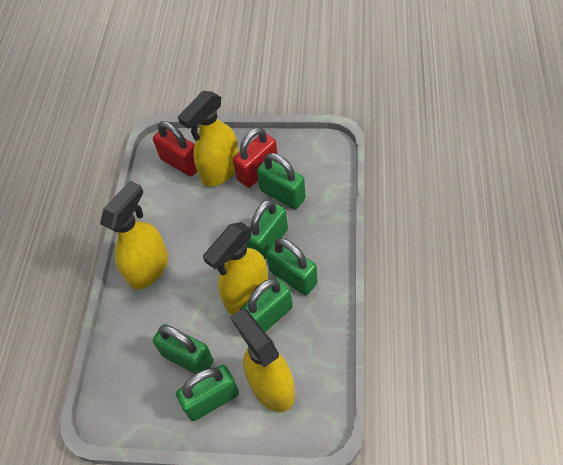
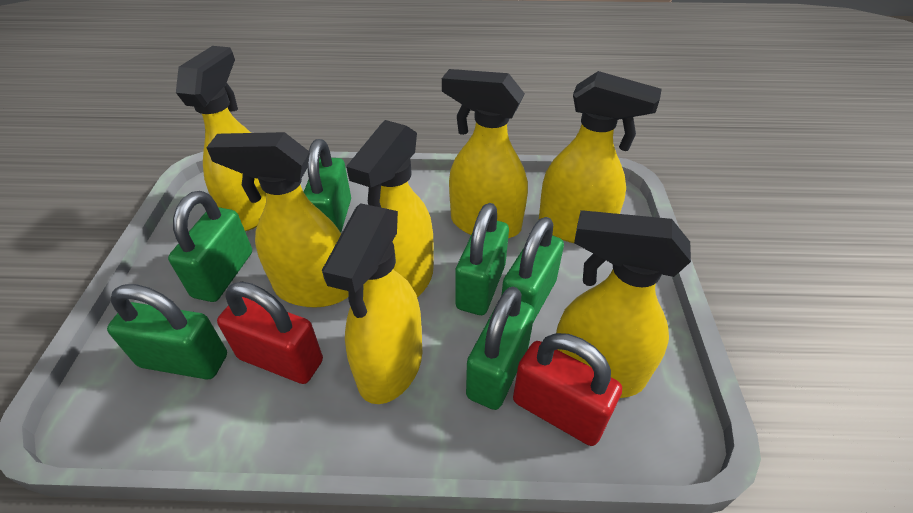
yellow spray bottle: [100,181,168,289] [178,91,239,187] [203,222,268,314] [231,308,295,412] = 4 -> [176,46,266,231] [206,132,348,308] [322,203,422,404] [346,120,434,297] [442,69,528,238] [539,71,662,243] [556,210,691,398] = 7

